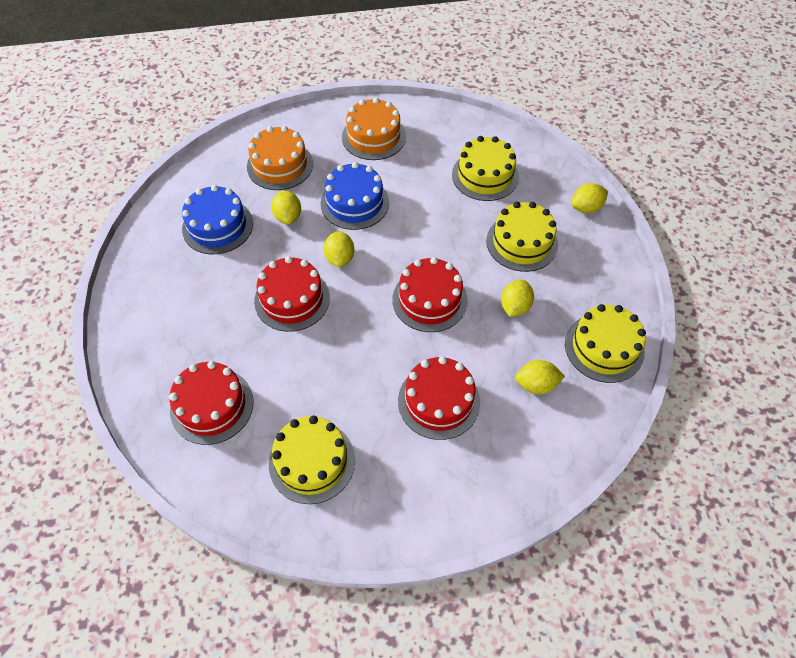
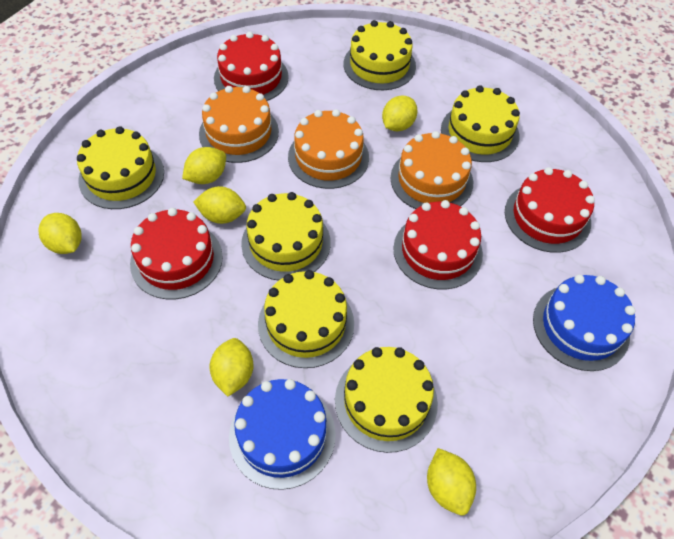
orange cake: [247,126,313,190] [342,98,406,160] = 2 -> [199,86,279,163] [288,109,369,189] [390,131,473,209] = 3
yellow cake: [269,416,355,504] [452,136,519,201] [486,202,558,272] [565,304,646,383] = 4 -> [77,126,164,209] [241,192,331,281] [258,270,354,368] [335,347,438,453] [343,20,416,90] [441,85,520,162] = 6
yellow lemon: [271,191,301,224] [324,231,354,267] [501,280,534,317] [515,360,565,394] [571,183,608,213] = 5 -> [38,213,82,254] [182,147,226,184] [193,186,246,224] [209,338,254,397] [382,95,418,131] [427,448,476,515] = 6

